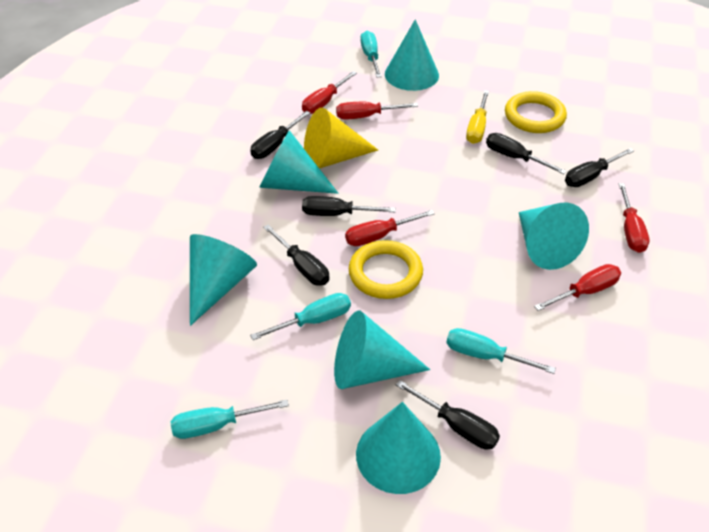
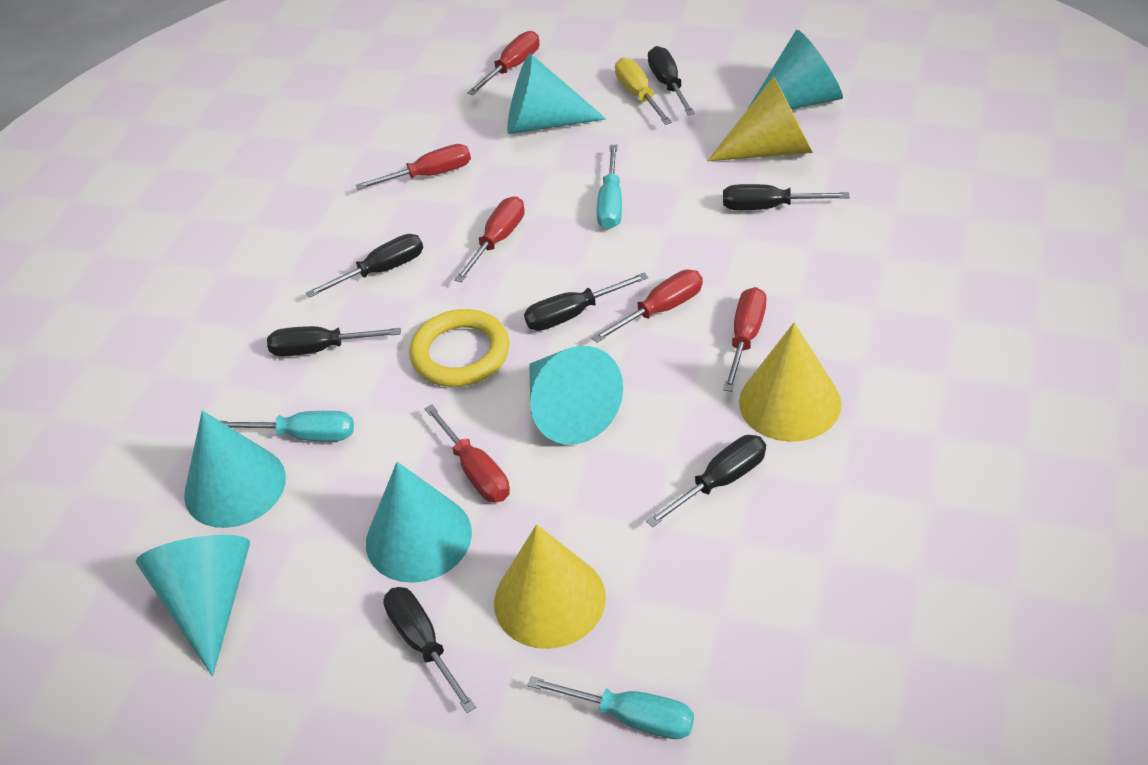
black screwdriver: [250,111,311,159] [263,224,329,286] [302,196,396,216] [396,380,500,449] [486,133,567,174] [565,148,634,187] = 6 -> [267,326,401,357] [306,234,423,298] [383,587,476,713] [524,272,648,331] [646,435,766,527] [648,46,695,115] [723,184,850,210] = 7
red screwdriver: [302,71,357,114] [336,102,418,120] [345,210,435,246] [534,264,621,311] [619,183,649,253] = 5 -> [356,144,471,190] [424,404,510,502] [454,196,525,283] [467,31,539,95] [591,270,703,343] [723,287,766,392] = 6
turquoise screwdriver: [171,400,289,439] [250,293,351,340] [361,31,382,77] [446,328,556,374] = 4 -> [220,411,354,441] [527,676,694,739] [597,145,622,229] = 3
yellow cone: [304,107,378,169] = 1 -> [494,524,606,649] [707,76,813,161] [739,322,841,442] = 3
yellow ring: [349,240,423,299] [505,91,567,133] = 2 -> [409,309,510,387] = 1

